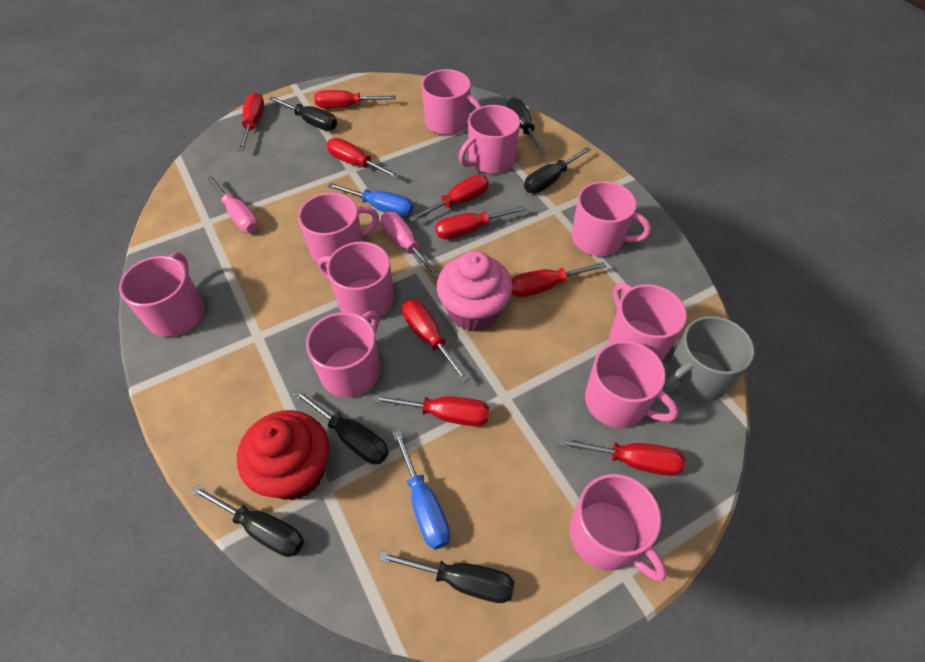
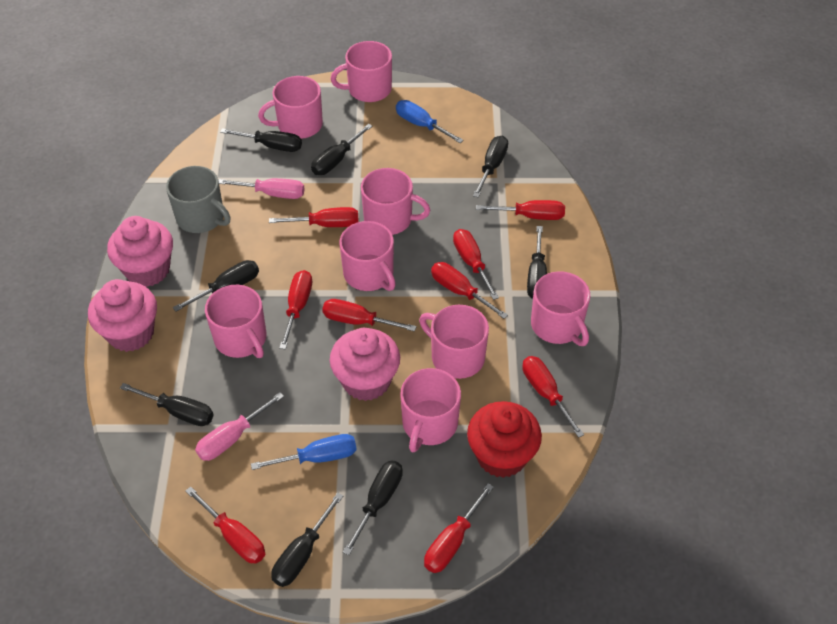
black screwdriver: [191,485,304,557] [269,97,337,131] [293,389,389,464] [378,551,515,603] [507,98,547,154] [524,147,591,194] = 6 -> [120,383,213,426] [173,260,259,312] [220,128,302,152] [271,492,343,587] [311,124,373,175] [343,460,403,555] [473,136,508,197] [527,226,547,299] = 8
pink cupcake: [437,251,513,332] = 1 -> [88,279,157,352] [107,216,173,287] [330,328,400,401] = 3
pink mug: [119,253,204,337] [298,193,379,267] [306,311,380,397] [318,242,394,321] [422,69,482,135] [459,105,520,174] [570,474,667,581] [572,181,651,256] [585,341,679,428] [609,283,687,361] = 10 -> [205,285,266,358] [258,76,323,139] [331,41,392,102] [339,221,396,291] [361,168,430,235] [400,368,461,452] [419,305,489,379] [531,271,590,346] = 8

